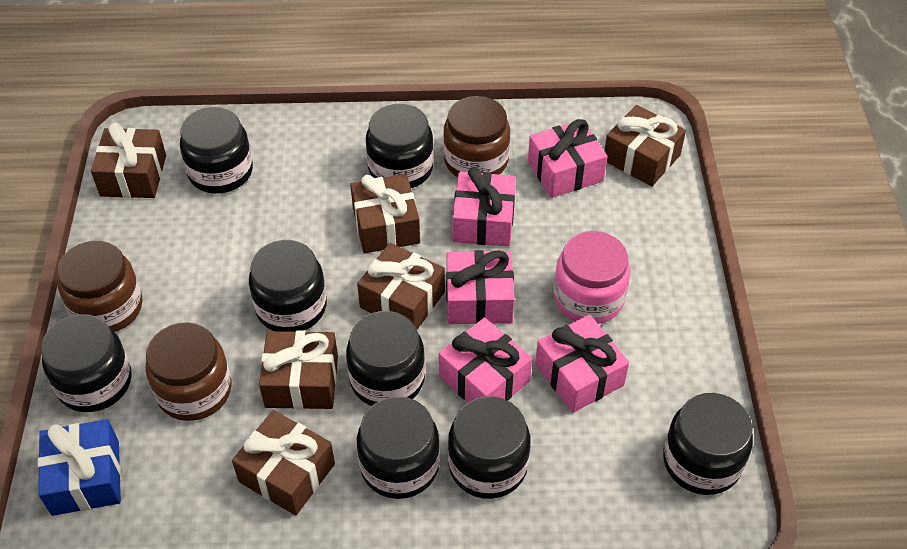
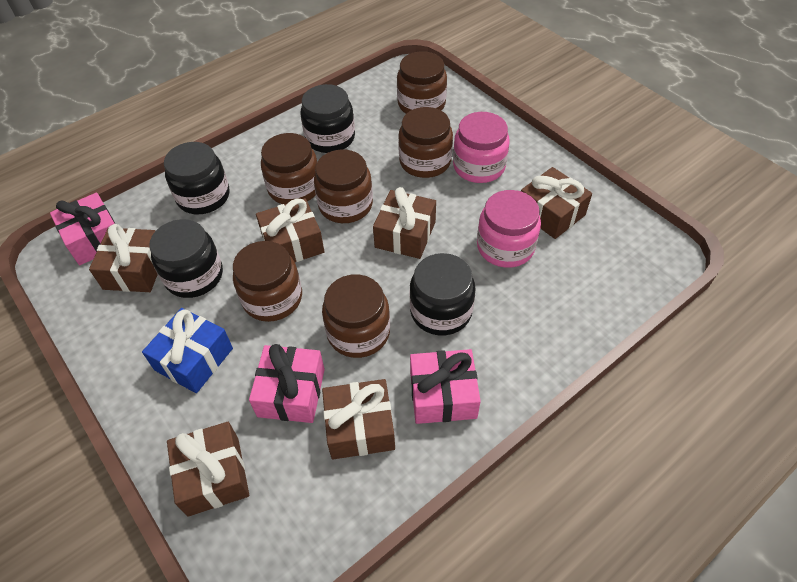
black jar: [41,314,132,412] [180,107,253,194] [249,240,327,332] [346,311,425,406] [357,396,440,499] [366,104,434,188] [448,396,531,499] [663,393,753,495] = 8 -> [149,219,223,298] [164,142,230,214] [300,84,355,153] [410,253,476,335] = 4
brown jar: [57,241,142,332] [145,322,232,421] [443,96,510,177] = 3 -> [233,241,302,322] [261,133,317,205] [314,150,373,223] [322,274,390,358] [397,51,447,114] [398,107,453,178] = 6
pink gift: [439,317,532,402] [446,250,515,324] [452,167,516,247] [528,119,608,198] [535,315,629,413] = 5 -> [50,193,116,265] [249,344,325,423] [410,349,481,424] = 3
pink jar: [554,231,630,324] = 1 -> [453,112,510,183] [477,190,541,268] = 2

